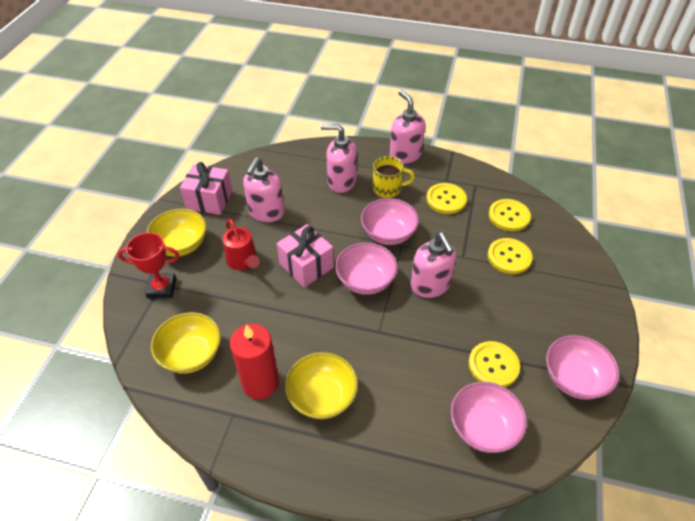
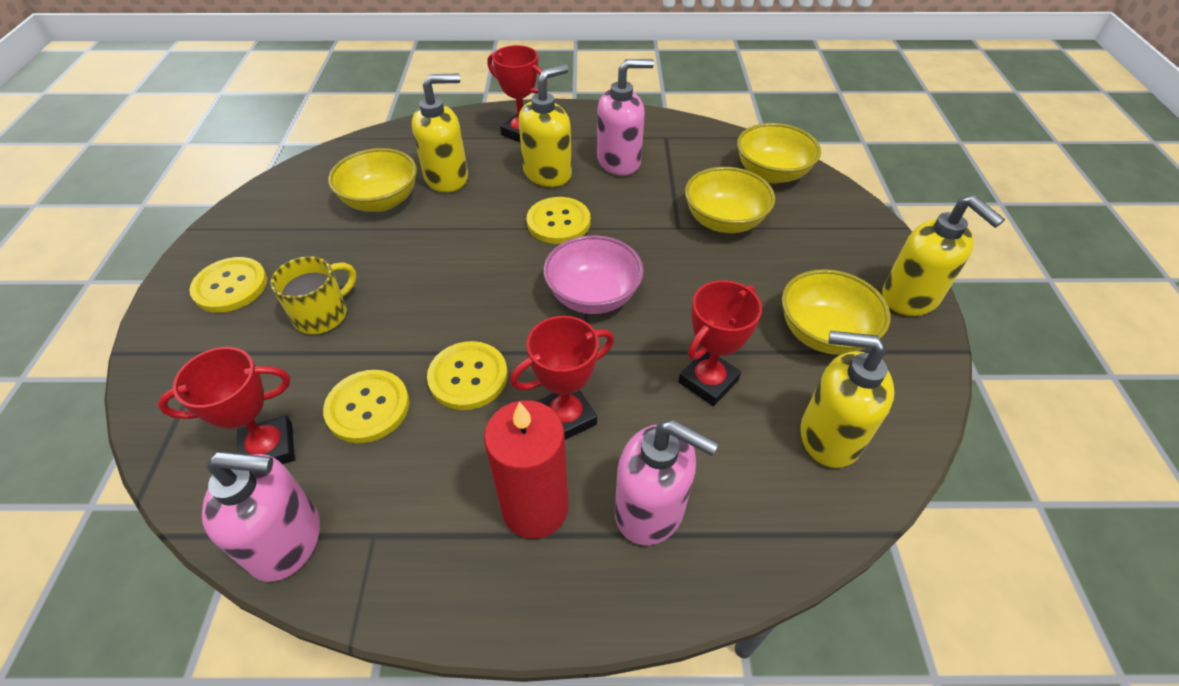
pink bowl: [335,243,398,295] [361,198,419,245] [450,381,527,453] [546,335,619,400] = 4 -> [543,235,644,314] = 1
pink gift: [180,162,232,215] [277,224,334,288] = 2 -> none = 0
pink soap dispenser: [243,157,284,222] [321,124,357,193] [390,90,425,164] [411,232,456,298] = 4 -> [202,452,320,582] [597,59,654,176] [615,420,718,545] = 3
red trophy: [118,232,179,299] = 1 -> [158,347,295,464] [487,45,547,143] [510,316,614,440] [678,280,762,406] = 4
red watering can: [223,219,260,270] = 1 -> none = 0
yellow bowl: [146,208,207,257] [151,312,221,374] [285,352,358,419] = 3 -> [328,148,417,212] [685,167,775,233] [737,123,821,184] [782,269,891,355] = 4
yellow soap dispenser: none = 0 -> [412,73,468,193] [519,64,572,187] [801,331,895,468] [882,195,1005,316] = 4

